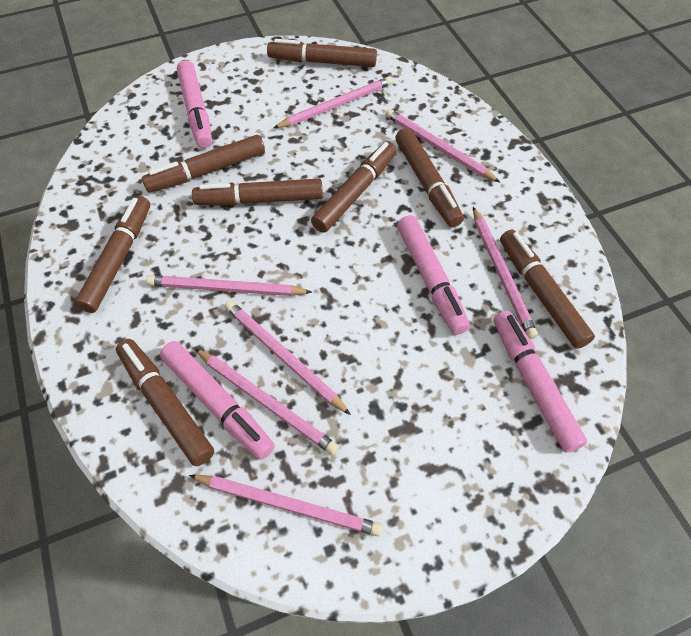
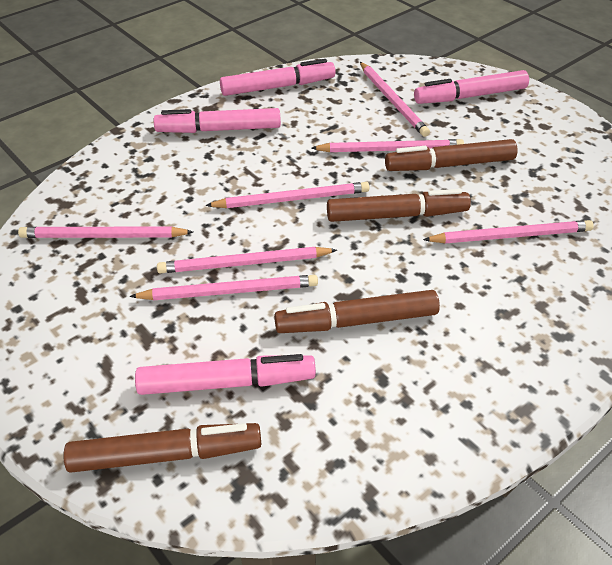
brown marker: [75,196,150,313] [116,339,214,466] [142,135,265,192] [192,179,323,206] [267,39,377,67] [311,141,397,233] [395,128,464,227] [500,229,595,349] = 8 -> [63,423,261,473] [274,290,440,333] [327,189,471,222] [385,139,517,171] = 4

